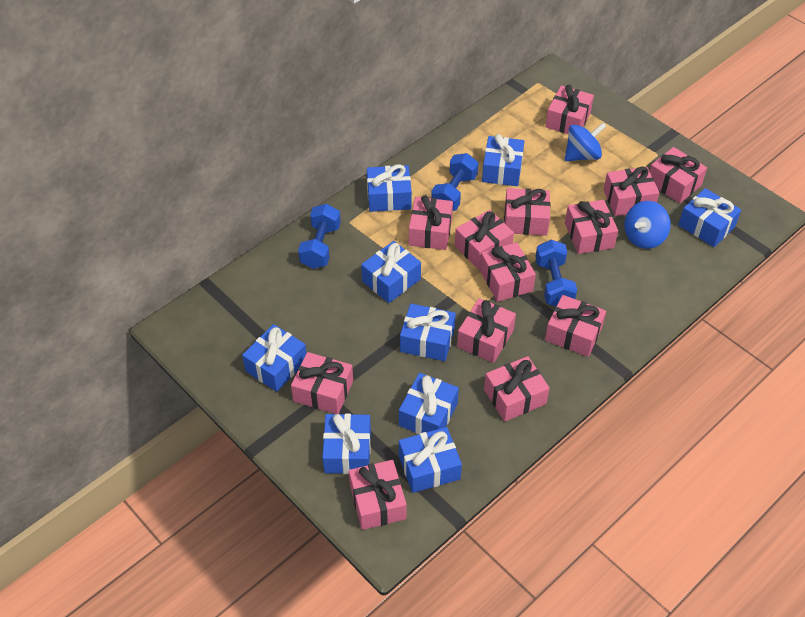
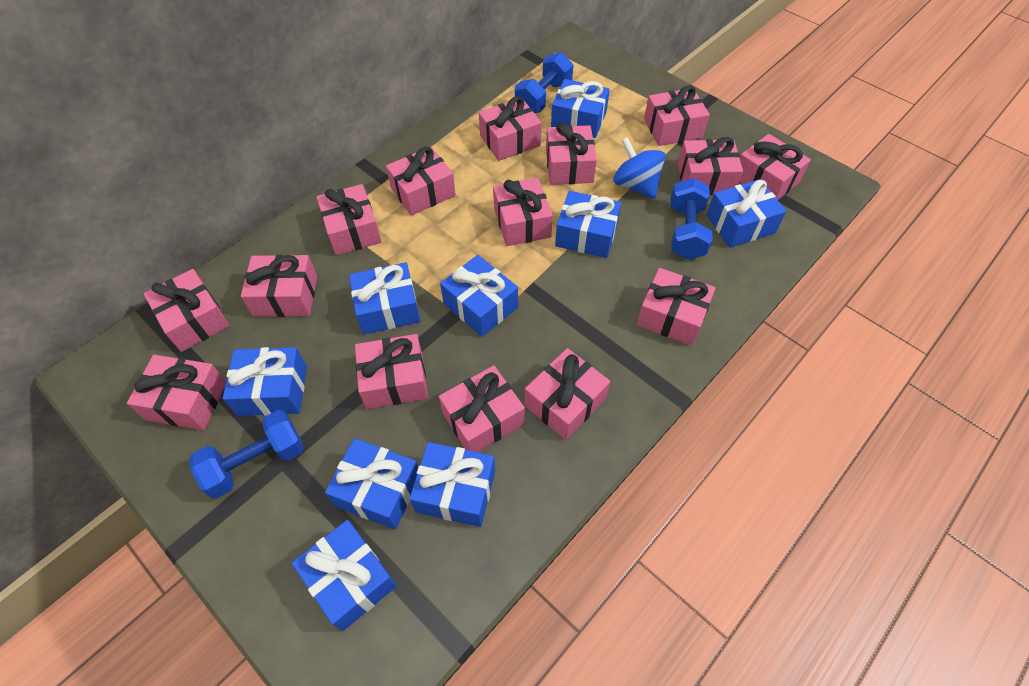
blue spinning top: [565,123,606,161] [624,201,671,249] = 2 -> [613,137,665,199] = 1
pink gift: [291,352,353,414] [349,460,407,530] [409,195,453,250] [455,210,514,269] [457,298,516,363] [480,242,536,302] [484,356,550,422] [504,188,551,236] [545,85,594,134] [545,295,606,357] [565,200,618,254] [603,166,659,216] [650,147,707,203] = 13 -> [127,355,226,430] [144,269,230,352] [241,254,317,317] [317,184,382,255] [355,334,428,409] [386,147,456,216] [439,365,525,452] [479,96,542,161] [493,178,553,246] [525,348,610,440] [546,122,597,185] [637,268,716,346] [644,85,710,146] [678,137,743,195] [739,134,811,200] = 15

